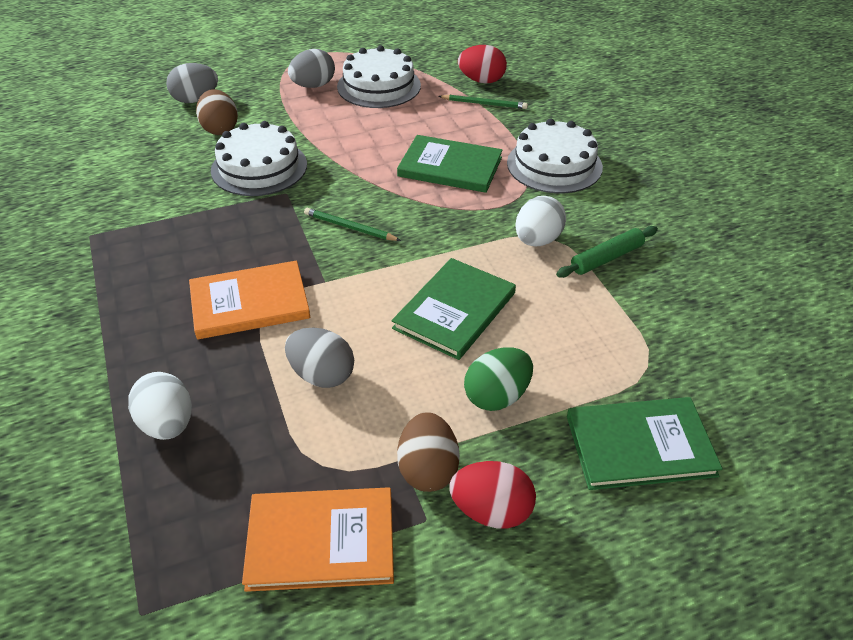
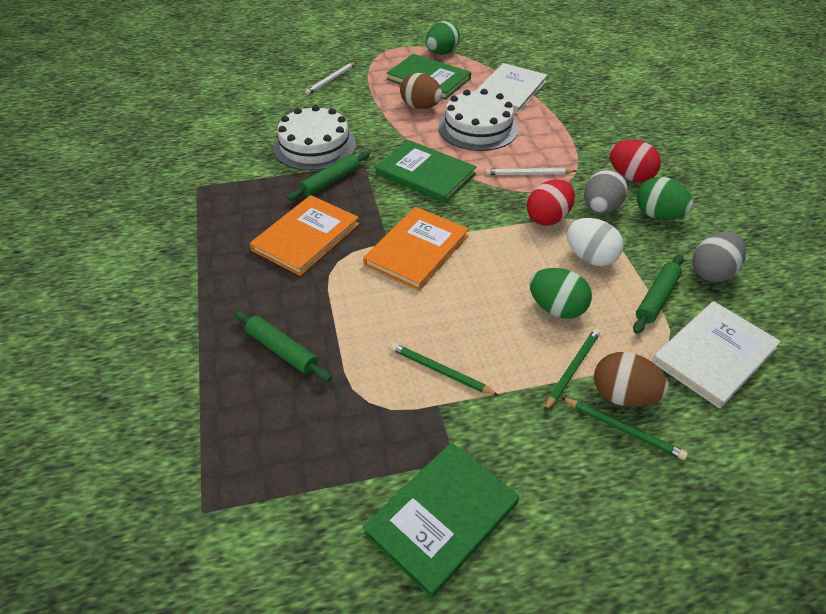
green egg: [464,348,533,411] = 1 -> [426,21,460,55] [529,268,592,319] [637,177,693,220] = 3
green pencil: [304,208,401,241] [438,94,528,109] = 2 -> [390,343,499,396] [544,329,600,411] [561,397,688,460] = 3
green rolling pin: [556,226,658,278] = 1 -> [234,310,332,381] [287,151,370,201] [633,254,684,334] = 3
grey egg: [166,63,218,103] [285,328,354,388] [288,49,335,88] = 3 -> [584,169,627,214] [693,232,746,282] = 2
white book: none = 0 -> [476,63,547,114] [652,301,781,409] = 2
white cake: [211,121,307,196] [337,45,421,108] [507,118,603,193] = 3 -> [273,105,356,171] [438,89,518,151] = 2
white egg: [128,372,192,440] [515,196,566,246] = 2 -> [566,218,624,266] = 1
white pencil: none = 0 -> [305,62,356,95] [485,168,576,175] = 2

